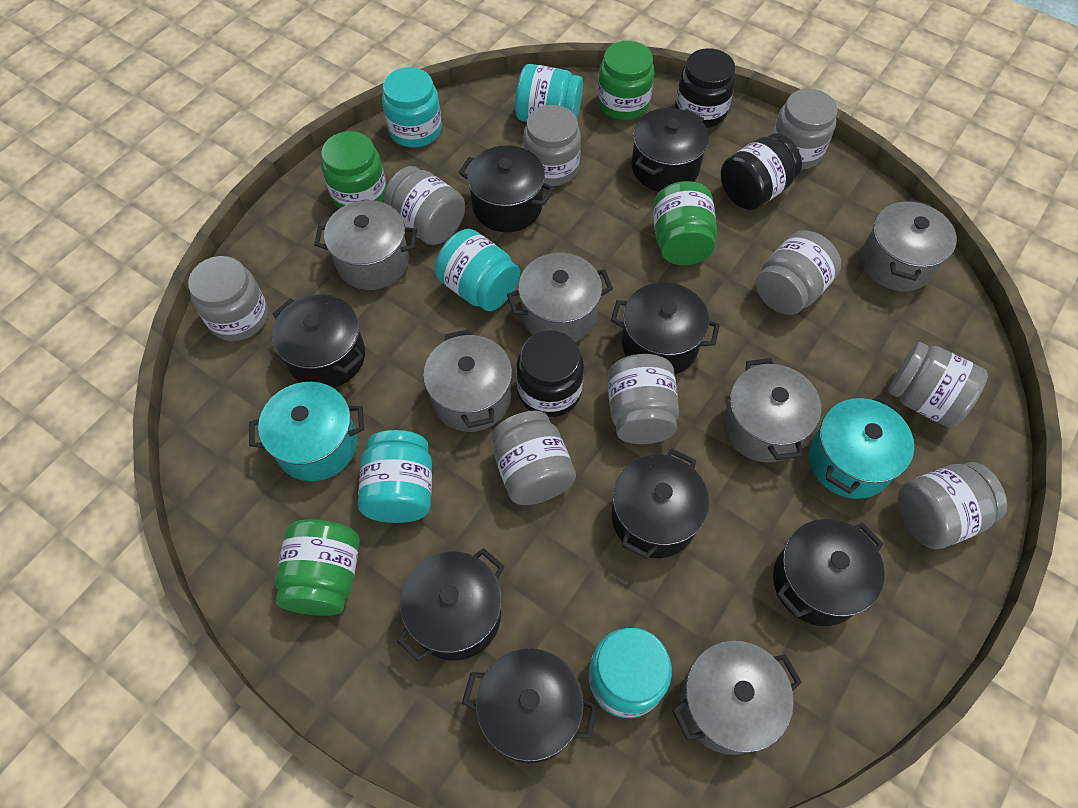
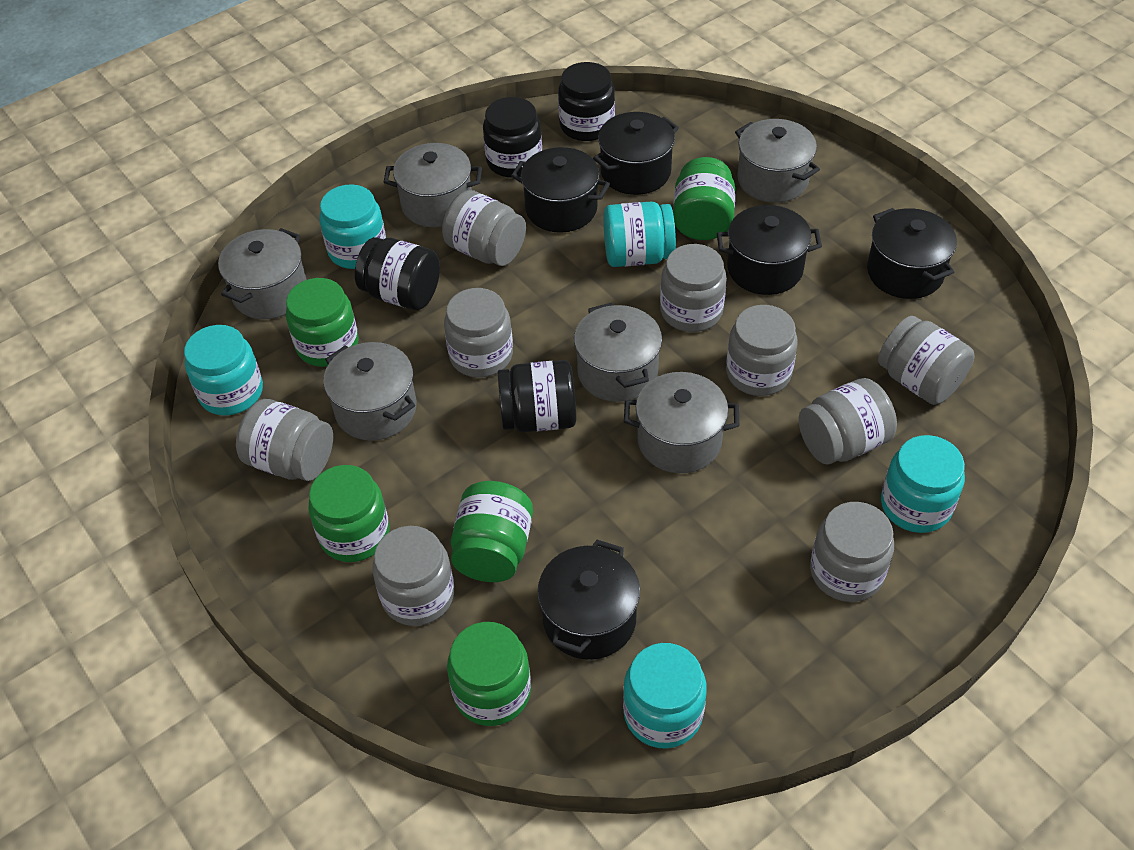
black jar: [516,331,584,417] [675,48,736,128] [721,133,802,210] = 3 -> [355,237,440,310] [483,97,542,178] [498,360,576,432] [558,62,615,141] = 4
black pot: [272,294,365,388] [397,548,504,661] [459,146,554,232] [462,648,598,763] [611,282,720,374] [612,449,709,559] [631,108,709,192] [773,519,885,626] = 8 -> [511,147,610,233] [537,540,640,660] [593,112,679,195] [717,205,822,295] [867,208,957,299] = 5
green jar: [275,520,360,616] [321,131,387,209] [597,41,654,120] [653,181,717,265] = 4 -> [286,278,359,367] [308,465,389,562] [447,622,531,726] [451,481,533,582] [673,157,735,240] = 5
turquoise pot: [249,382,364,481] [809,395,914,499] = 2 -> none = 0

